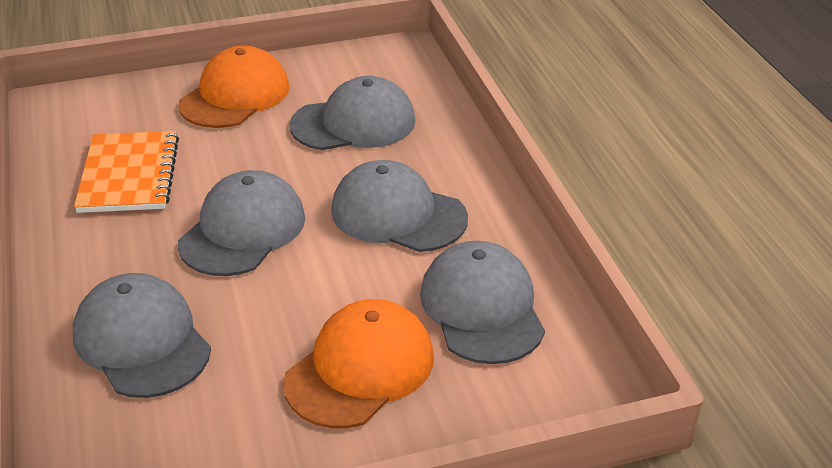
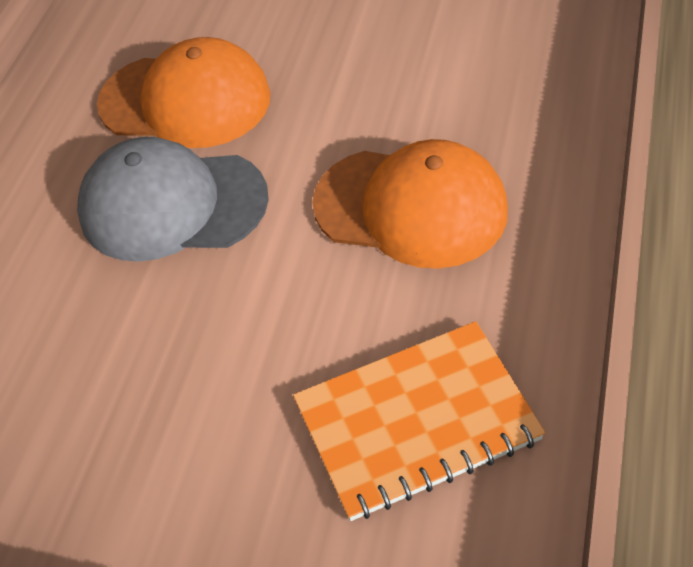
grey cap: [73,273,211,398] [178,170,305,276] [290,76,416,150] [331,160,468,252] [420,241,545,364] = 5 -> [77,137,269,262] = 1

